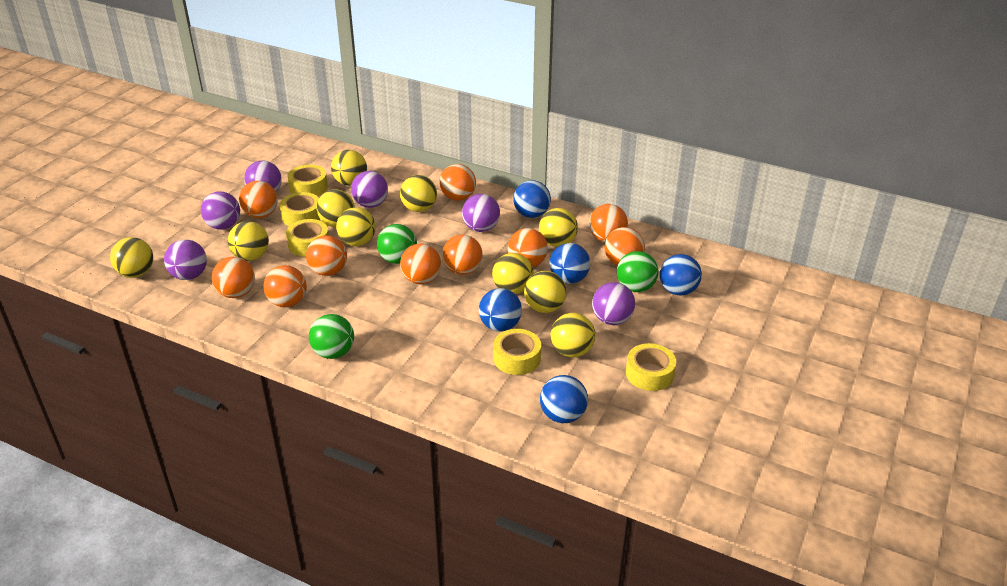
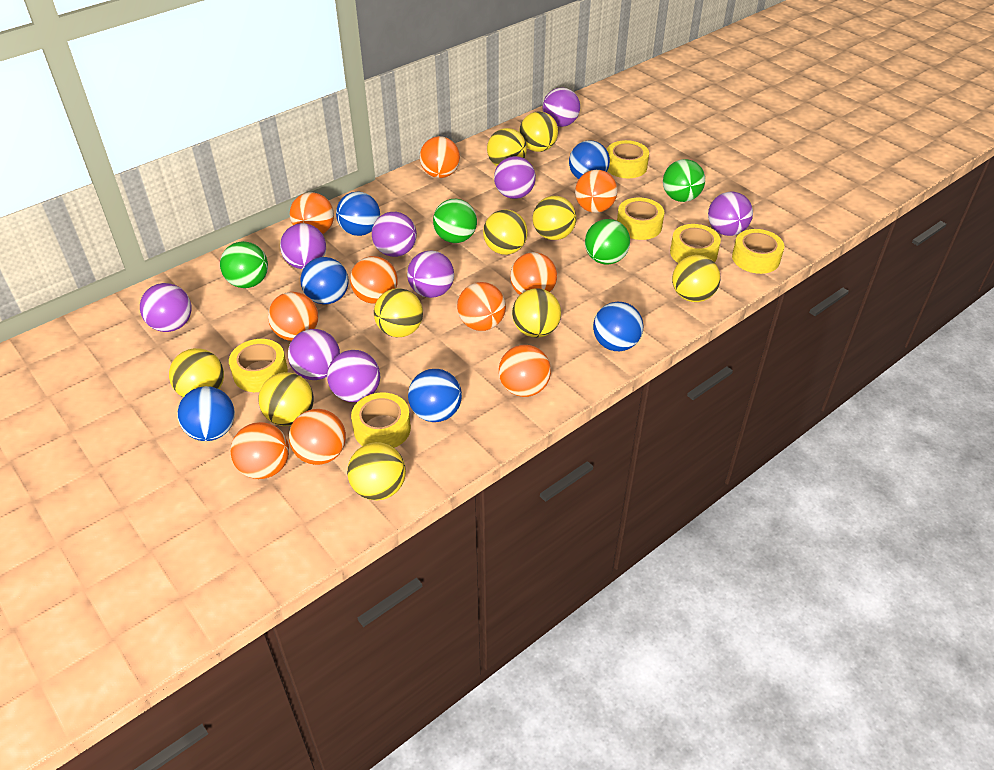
blue ball: [479,288,522,331] [513,180,551,218] [540,375,588,423] [549,243,590,284] [660,254,702,295] = 5 -> [177,386,235,441] [300,257,349,304] [336,192,380,236] [408,369,462,422] [569,140,610,179] [593,302,643,351] = 6
green ball: [309,314,354,359] [377,224,417,264] [617,251,658,292] = 3 -> [220,241,268,288] [433,199,477,243] [585,219,630,265] [663,159,705,202] = 4
purple ball: [164,240,207,280] [201,192,240,230] [244,160,282,192] [351,171,388,208] [462,194,500,232] [592,282,635,325] = 6 -> [140,283,191,332] [280,223,326,269] [288,329,340,380] [327,350,380,402] [372,212,417,257] [407,251,454,298] [494,156,536,199] [543,87,580,127] [708,192,753,236] = 9
yellow tape: [280,192,320,226] [286,219,329,257] [287,165,328,196] [493,329,541,375] [626,343,676,391] = 5 -> [229,339,288,392] [351,392,411,448] [607,140,649,178] [617,198,664,240] [670,224,721,263] [732,229,784,274] = 6

